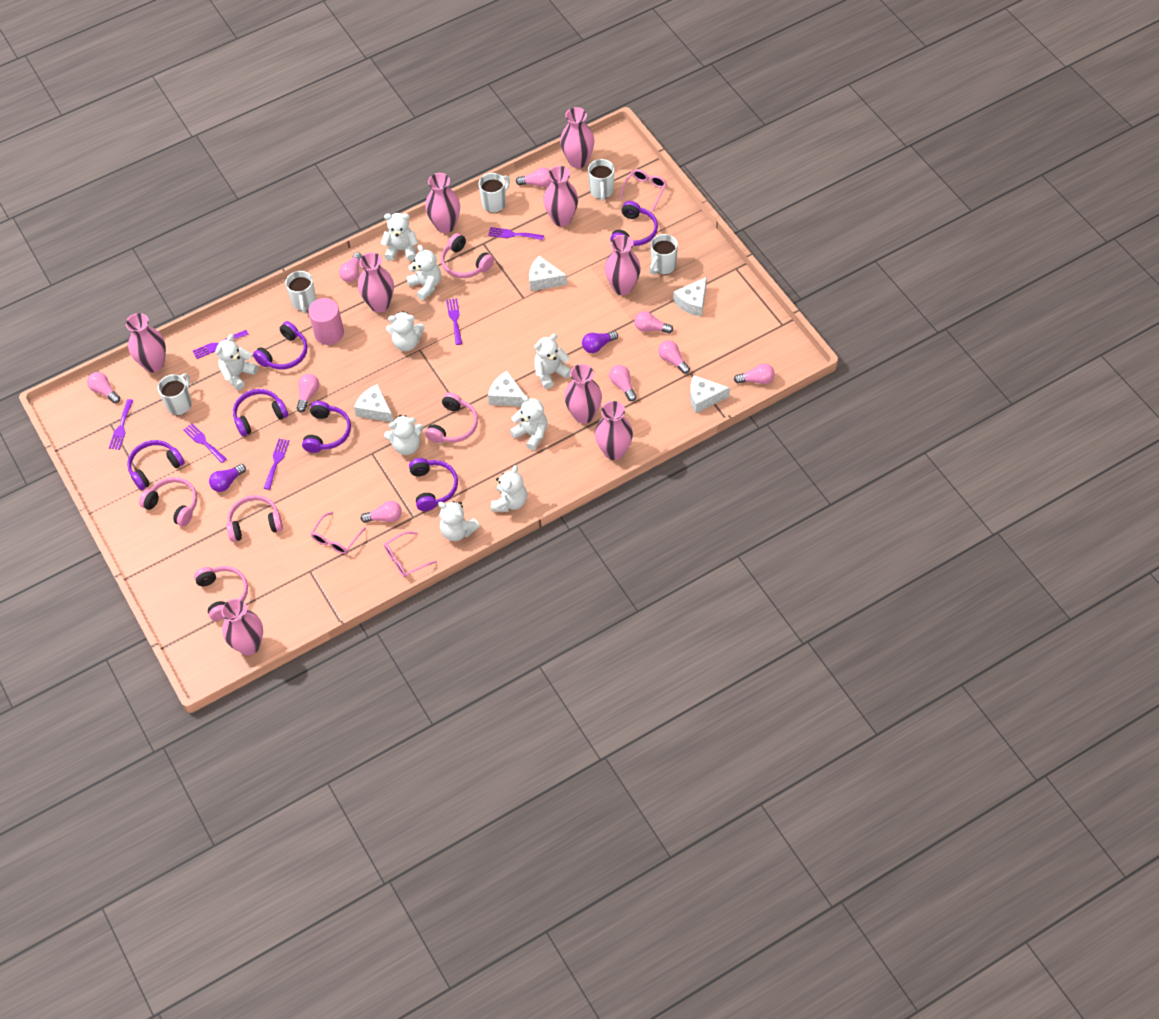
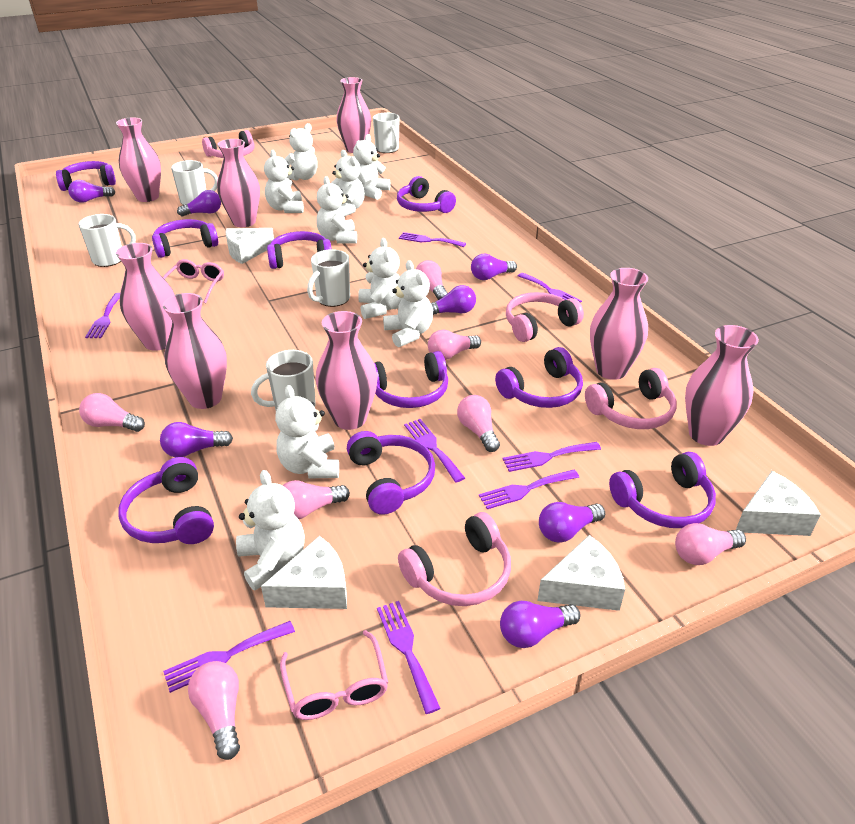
pink cylinder: [308,298,344,345] = 1 -> none = 0
pink glasses: [310,512,366,554] [384,531,437,577] [620,169,667,211] = 3 -> [163,259,224,303] [280,630,388,720] = 2
pink headphones: [139,477,197,527] [194,566,248,621] [227,495,283,542] [425,392,478,443] [441,233,494,278] = 5 -> [202,130,255,158] [398,512,511,606] [506,292,584,342] [585,368,677,429] = 4
pink light bulb: [87,372,120,403] [297,374,319,412] [339,252,362,282] [361,501,402,523] [516,167,551,187] [609,365,637,401] [634,311,673,334] [658,340,690,374] [734,363,775,384] = 9 -> [79,393,145,432] [188,661,240,760] [283,480,350,519] [416,260,448,300] [428,330,481,360] [457,395,500,452] [675,523,746,565] = 7
pink vase: [126,313,166,372] [221,599,263,655] [358,252,394,312] [425,173,460,233] [543,166,578,227] [560,107,595,168] [564,364,602,424] [595,401,633,460] [605,235,641,295] = 9 -> [116,118,161,202] [116,243,175,351] [163,293,227,409] [217,139,260,227] [316,311,378,430] [336,77,371,153] [590,268,648,380] [685,325,759,446] = 8
purple fork: [109,399,134,450] [183,423,227,463] [193,330,249,359] [264,439,290,490] [446,298,462,345] [488,227,544,240] = 6 -> [85,293,120,338] [163,621,295,693] [377,601,441,714] [399,232,466,247] [404,419,465,482] [479,470,579,509] [502,442,601,472] [518,273,582,303] = 8
purple headphones: [127,440,185,490] [233,389,288,436] [253,321,307,370] [302,401,351,453] [409,458,458,511] [610,201,658,246] = 6 -> [56,161,116,191] [118,457,214,544] [152,219,218,258] [267,231,332,269] [347,431,435,515] [374,351,448,408] [397,176,456,213] [495,347,583,408] [609,452,716,528] = 9
purple light bulb: [209,464,246,492] [582,331,618,353] = 2 -> [68,180,115,203] [160,422,233,457] [177,190,221,216] [431,285,476,315] [471,254,517,280] [500,601,580,648] [539,502,605,543] = 7
white cheese: [354,384,393,422] [488,371,525,406] [529,256,567,291] [673,277,707,317] [690,375,730,413] = 5 -> [225,228,274,264] [261,536,347,609] [537,535,625,611] [736,471,821,536] = 4

